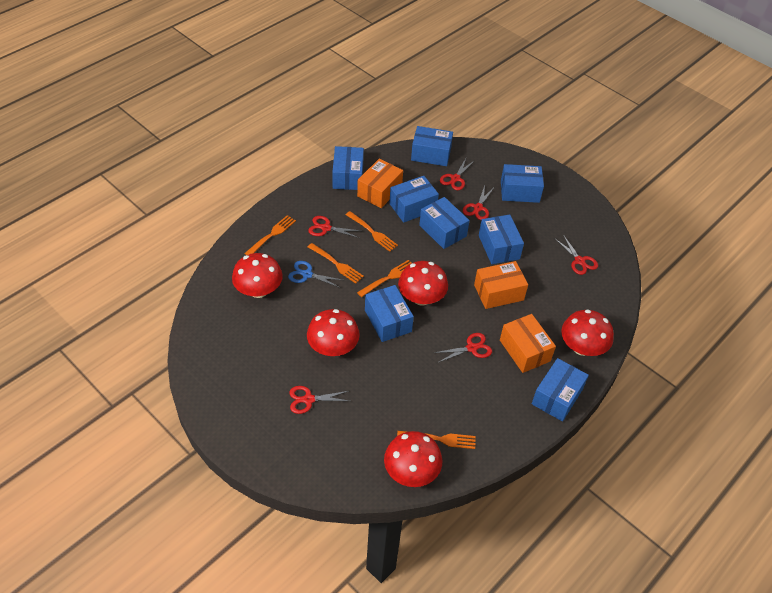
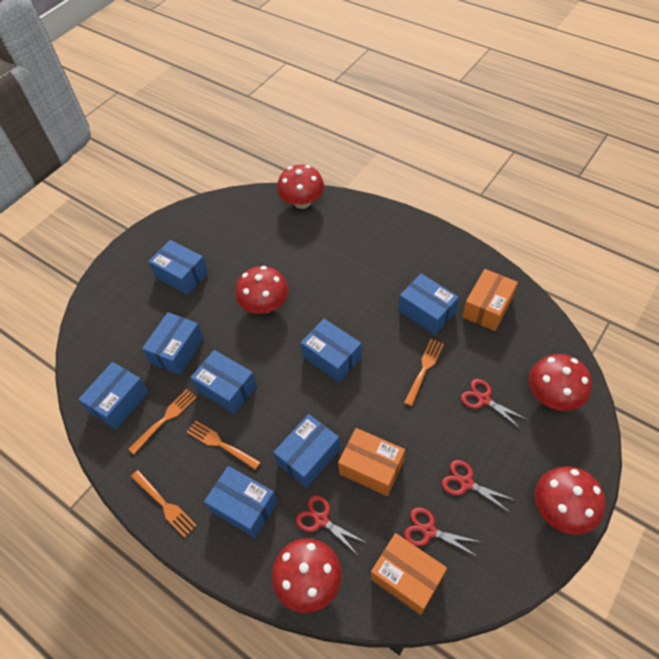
blue scissors: [288,261,342,288] = 1 -> none = 0
orange fork: [244,215,296,255] [308,243,364,284] [346,211,398,252] [357,260,411,297] [397,431,476,449] = 5 -> [128,389,197,454] [131,470,197,538] [187,421,261,470] [404,339,444,406] = 4
red scissors: [289,386,350,414] [308,216,361,238] [434,333,492,363] [440,158,475,190] [463,186,494,220] [554,235,598,275] = 6 -> [296,495,366,555] [404,507,481,556] [442,460,515,513] [461,379,528,429] = 4

